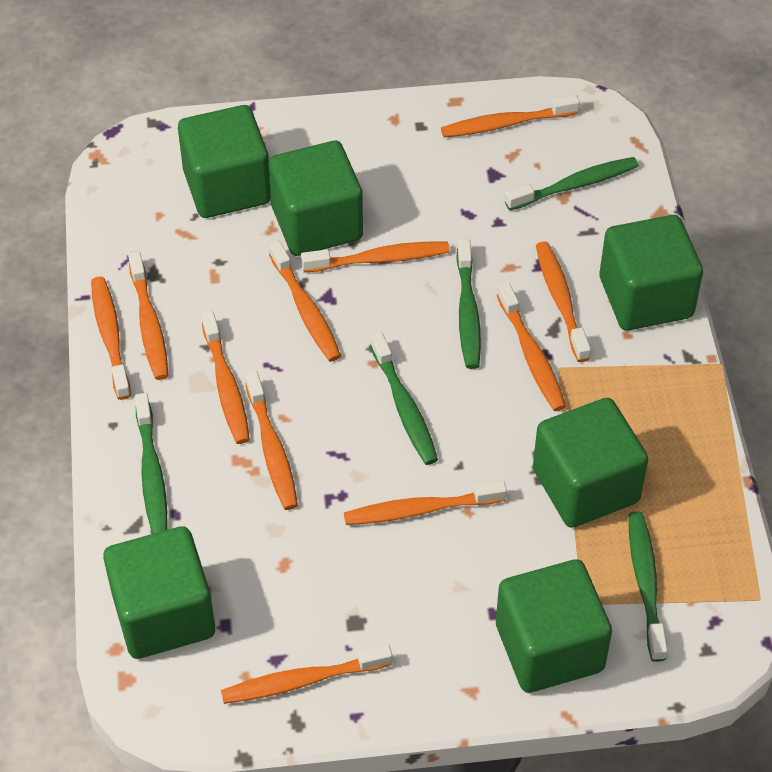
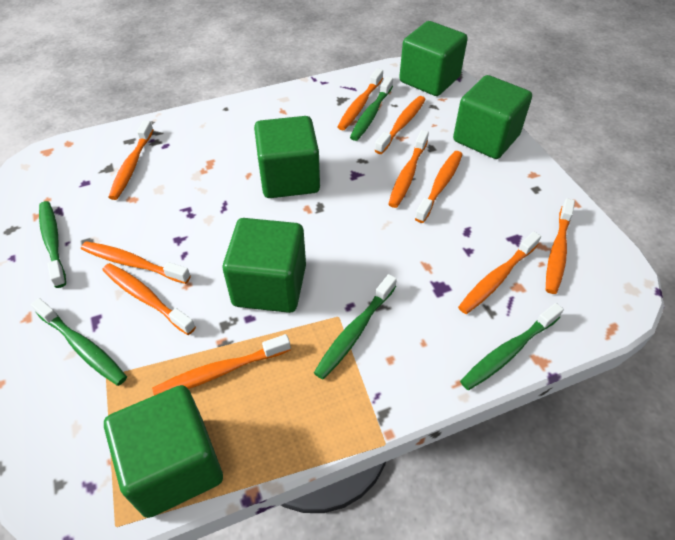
green cube: [103,526,215,659] [178,105,271,218] [269,141,363,256] [496,559,612,693] [533,398,648,528] [599,215,703,331] = 6 -> [104,385,223,518] [223,218,306,313] [254,116,320,198] [399,21,468,96] [453,75,532,159] = 5
orange toothbrush: [91,276,131,400] [128,251,169,380] [201,310,250,444] [221,644,392,704] [245,371,298,510] [269,240,341,362] [301,242,450,272] [344,480,507,525] [441,95,580,137] [497,282,566,411] [536,241,591,362] = 11 -> [81,241,191,284] [102,263,196,335] [108,120,154,200] [152,334,291,396] [337,68,383,130] [374,96,426,154] [388,130,429,208] [415,151,463,223] [458,231,541,314] [546,198,575,294] = 10

